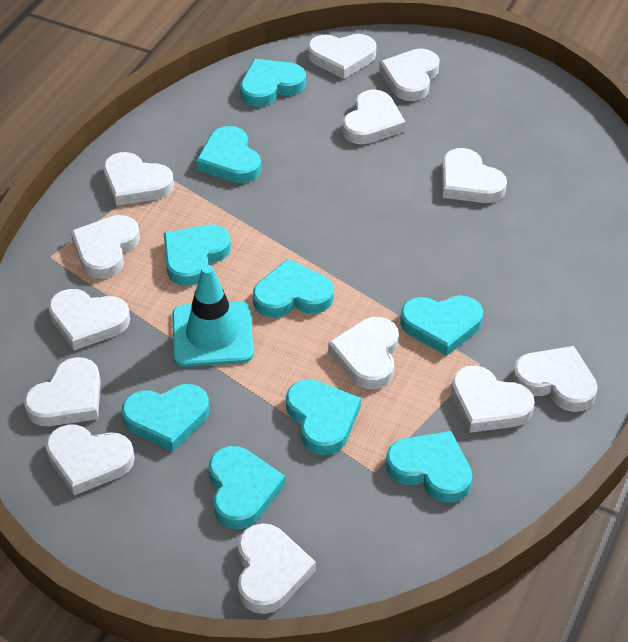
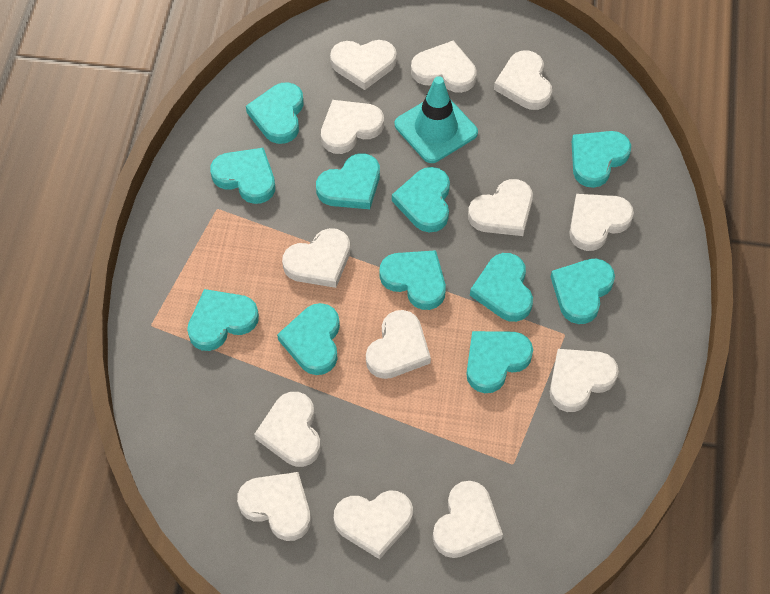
turquoise heart: [122,384,209,452] [163,225,231,286] [196,126,261,183] [209,446,285,529] [240,59,306,107] [253,259,334,318] [286,379,361,455] [386,431,472,503] [400,295,483,356] = 9 -> [187,289,259,351] [210,148,275,204] [246,82,304,144] [277,303,340,375] [316,154,380,209] [379,250,446,310] [392,167,450,232] [466,331,533,393] [470,253,533,322] [551,258,615,324] [572,131,631,188] = 11

